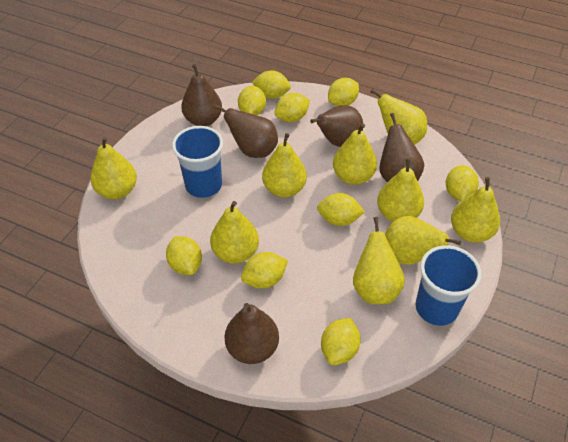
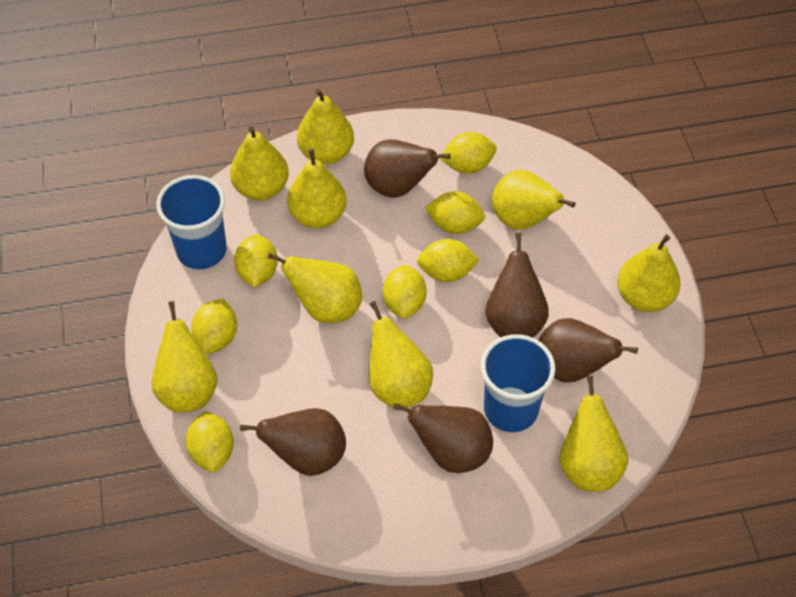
yellow lemon: [166,236,202,275] [238,86,266,115] [241,252,288,289] [252,70,291,99] [275,93,310,122] [317,193,365,226] [321,318,361,365] [328,78,359,106] [446,165,479,201] = 9 -> [185,411,234,472] [191,299,237,354] [234,234,278,287] [383,264,427,319] [417,239,480,282] [425,191,485,234] [440,132,497,174] = 7

